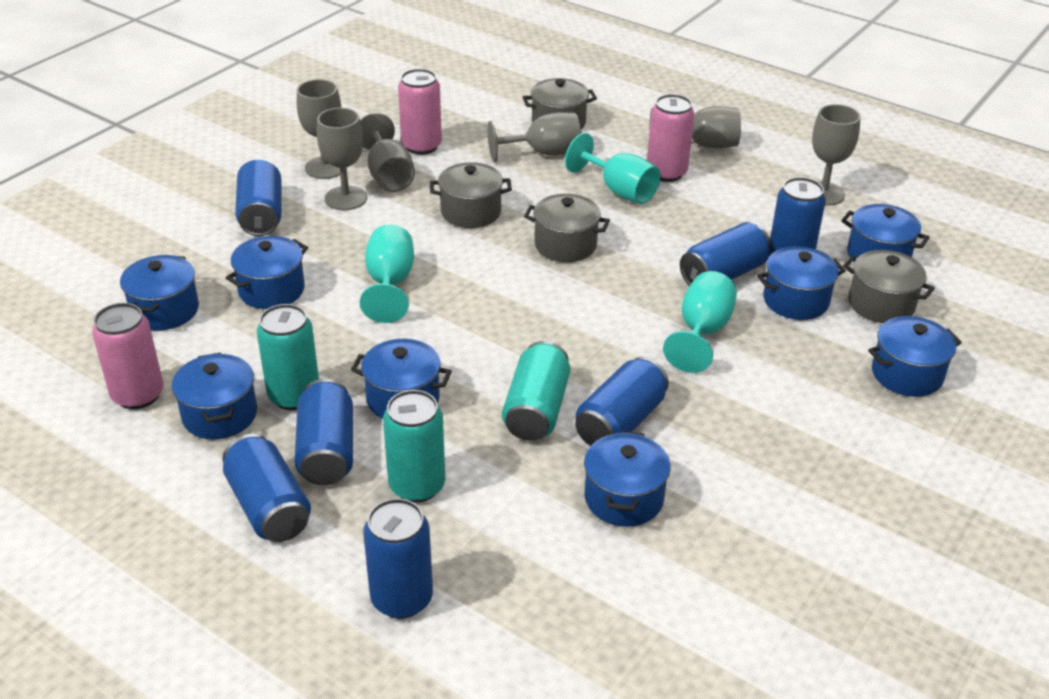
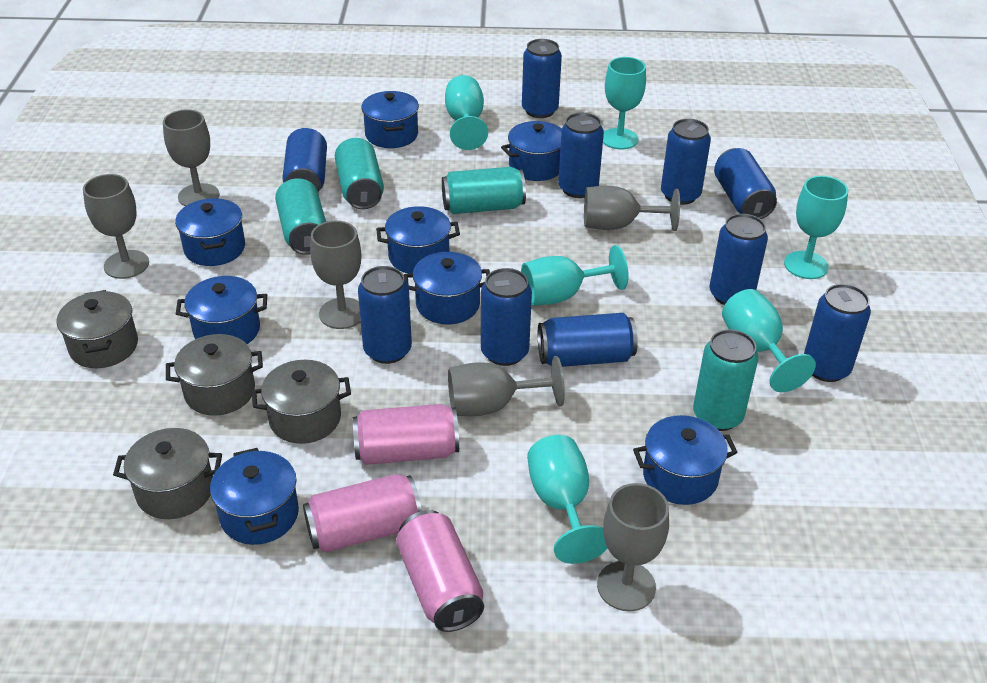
blue can: [222,434,311,542] [235,160,282,236] [295,379,353,485] [363,498,433,619] [575,357,669,446] [680,222,771,286] [769,177,826,256] = 7 -> [282,128,327,192] [358,266,412,364] [481,268,532,366] [522,39,562,118] [538,313,638,367] [558,113,604,198] [661,119,711,205] [710,214,768,305] [714,148,777,219] [804,284,871,382] = 10
turquoise can: [257,304,319,410] [383,390,445,502] [502,341,570,441] = 3 -> [275,178,326,255] [335,138,384,209] [442,167,526,214] [693,329,758,431] = 4
turquoise goblet: [360,225,414,323] [565,133,661,204] [663,271,737,373] = 3 -> [445,75,488,150] [521,245,629,305] [527,435,607,564] [603,57,646,149] [722,289,816,392] [784,176,848,279] = 6

